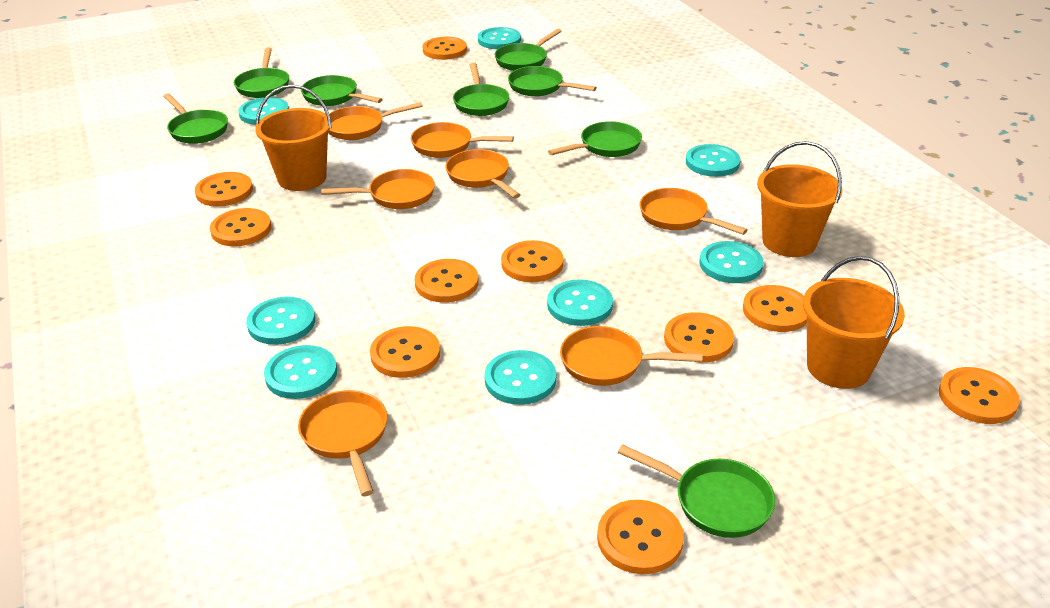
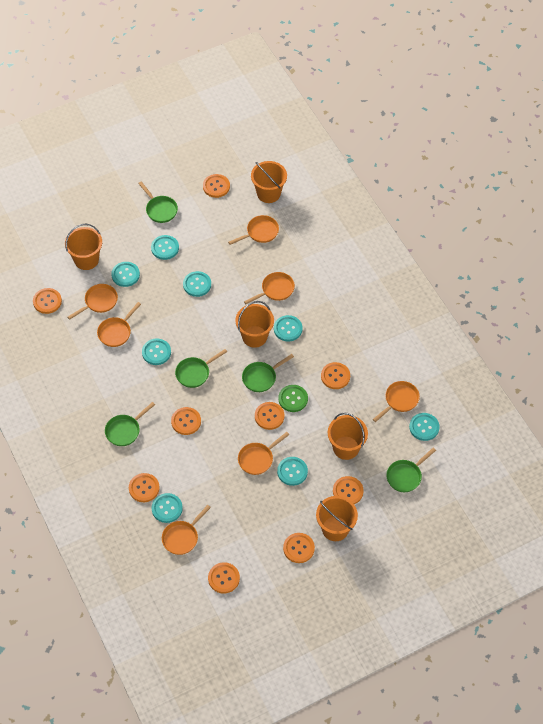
green button: none = 0 -> [278,385,308,412] = 1
green pan: [163,93,228,144] [234,47,289,98] [301,75,383,106] [453,63,509,116] [494,29,561,71] [508,66,597,96] [548,121,642,157] [618,444,775,538] = 8 -> [105,402,155,446] [138,181,178,223] [175,349,227,388] [242,354,294,392] [386,448,436,492] = 5
orange bucket: [255,85,332,191] [757,141,842,257] [803,256,905,389] = 3 -> [65,224,102,270] [236,301,274,348] [251,161,287,203] [316,496,358,541] [328,413,368,460] = 5
orange button: [195,172,253,207] [210,208,271,246] [370,326,440,378] [414,259,479,303] [423,37,467,60] [501,240,564,282] [597,500,684,574] [664,312,734,362] [743,285,807,332] [939,367,1020,424] = 10 -> [33,288,62,314] [129,473,160,502] [171,407,201,435] [203,174,230,198] [208,562,240,593] [255,402,285,430] [283,533,315,563] [321,362,350,389] [333,476,364,504] = 9

